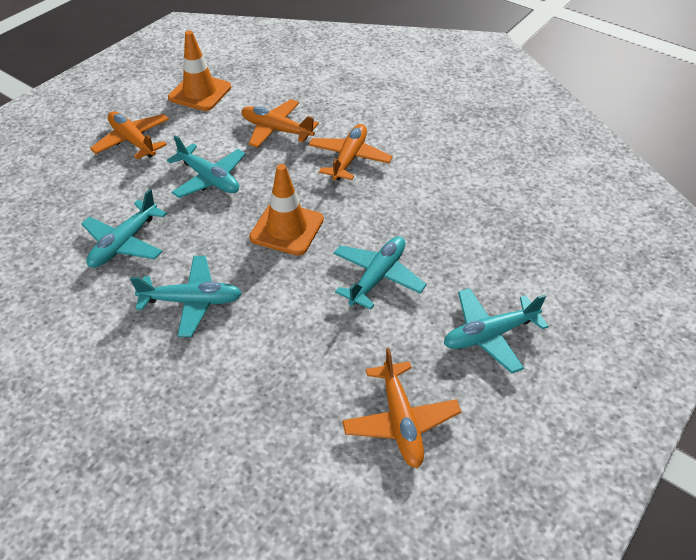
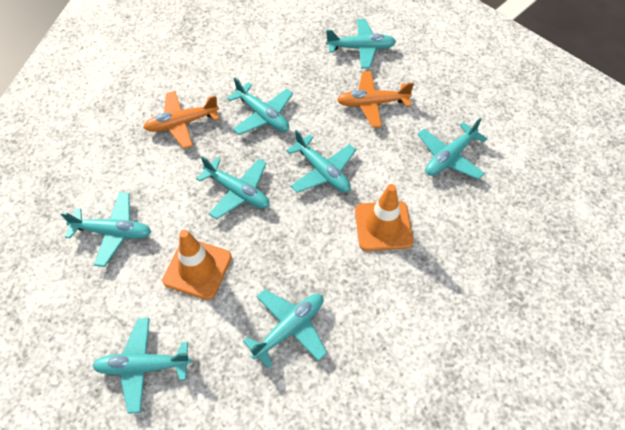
orange plane: [90,111,169,159] [241,99,319,148] [308,124,392,181] [342,348,461,468] = 4 -> [143,91,219,149] [337,71,414,128] = 2
turquoise plane: [81,189,167,268] [130,256,242,337] [167,135,245,198] [334,236,427,310] [444,288,549,374] = 5 -> [60,192,151,267] [92,318,191,414] [196,156,270,219] [227,77,293,135] [243,290,327,368] [286,130,356,193] [326,19,396,69] [418,118,487,180] = 8

